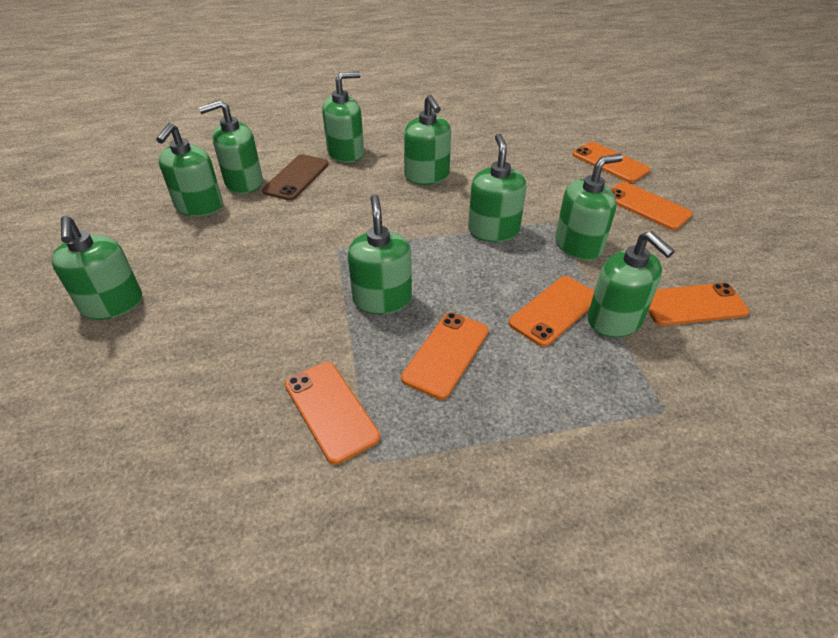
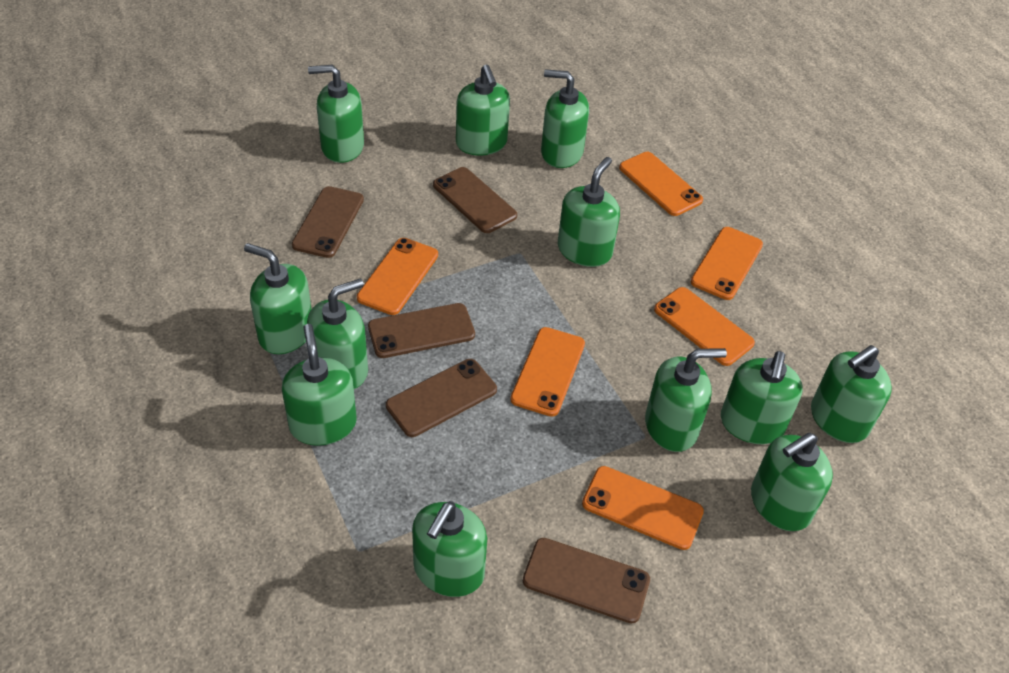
brown phone: [262,154,329,200] = 1 -> [292,186,364,258] [368,303,475,358] [386,359,497,437] [433,167,517,233] [523,538,650,623] = 5
green soap dispenser: [51,216,142,320] [156,123,223,217] [198,100,263,194] [322,71,364,163] [348,194,412,314] [404,95,451,185] [468,134,526,242] [555,154,623,260] [588,231,675,337] = 9 -> [244,243,311,354] [282,324,357,446] [307,278,368,389] [308,65,364,163] [412,501,487,597] [456,65,510,156] [541,69,589,168] [558,157,620,267] [645,348,727,452] [721,351,803,444] [751,433,833,531] [811,345,892,443] = 12

